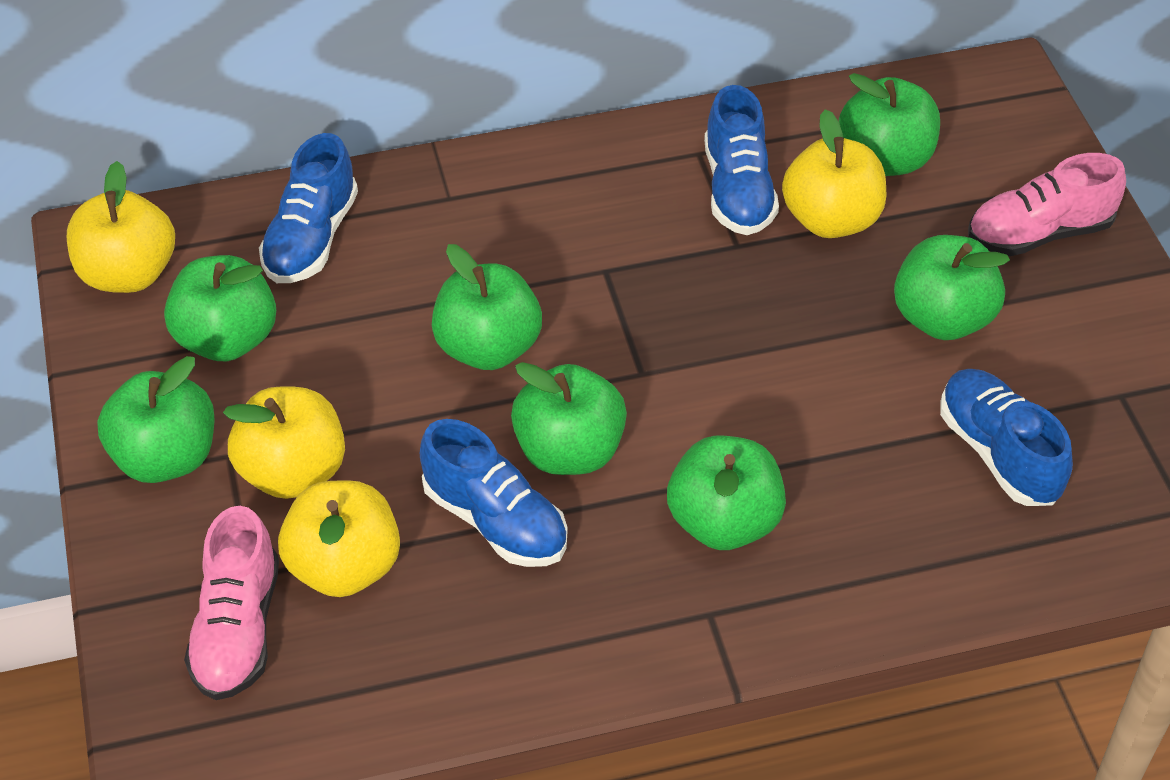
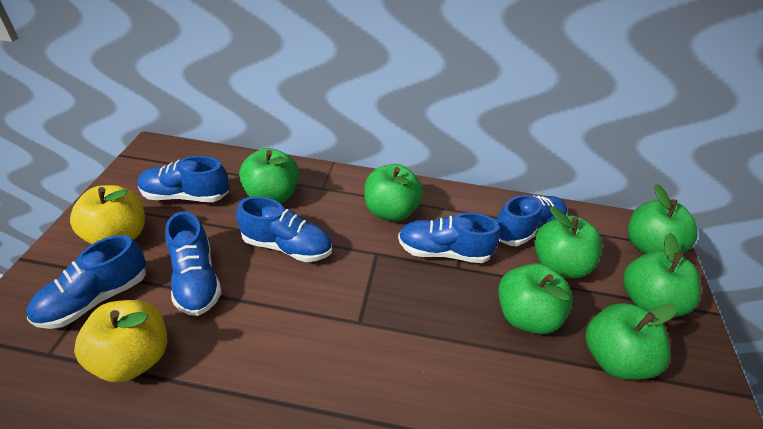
blue shoe: [259,133,358,283] [420,419,567,567] [704,85,779,235] [940,369,1073,506] = 4 -> [27,235,146,329] [137,156,229,202] [165,211,222,316] [236,196,332,262] [398,212,500,263] [496,195,567,246] = 6
pink shoe: [184,506,279,700] [968,153,1126,256] = 2 -> none = 0
yellow apple: [67,161,175,293] [223,387,345,499] [278,480,400,597] [782,109,886,238] = 4 -> [70,185,145,244] [74,300,167,383] = 2

